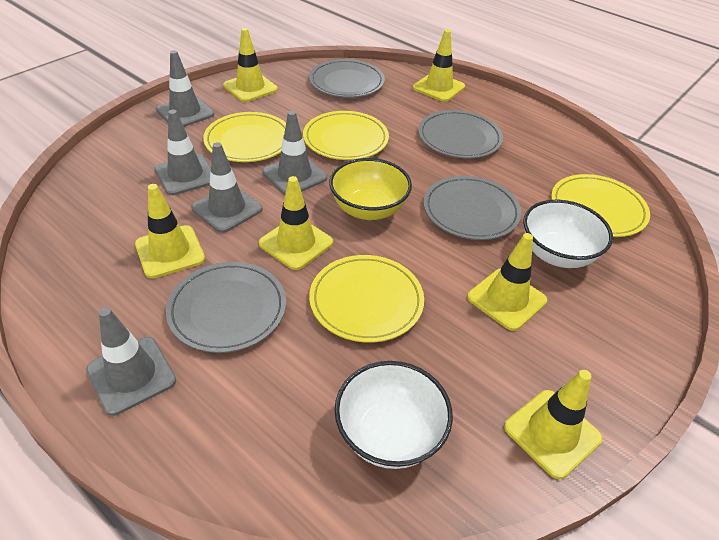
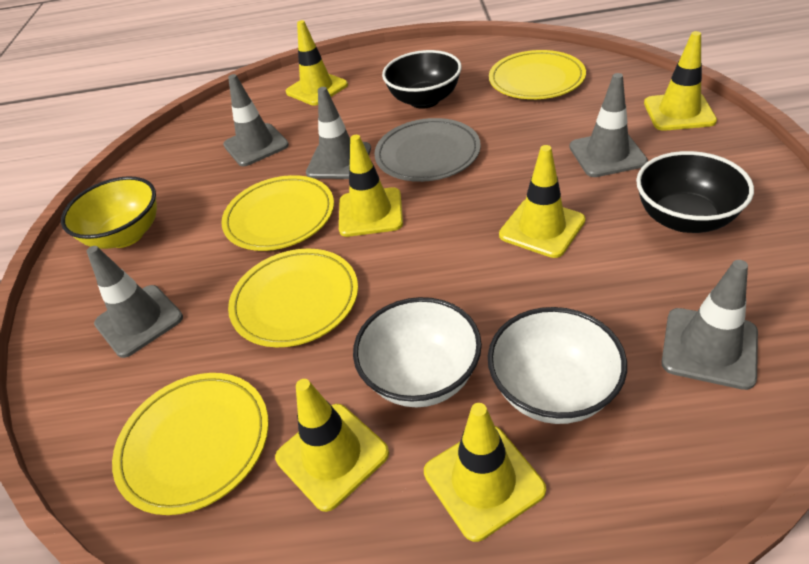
black bowl: none = 0 -> [382,50,462,109] [636,151,754,233] = 2
grey plate: [166,262,286,353] [309,59,385,98] [418,110,503,159] [423,176,522,240] = 4 -> [374,118,481,182] = 1

